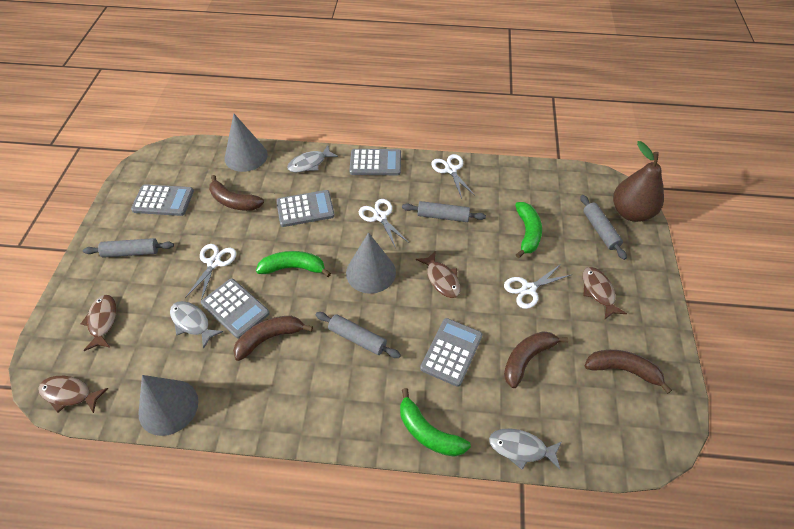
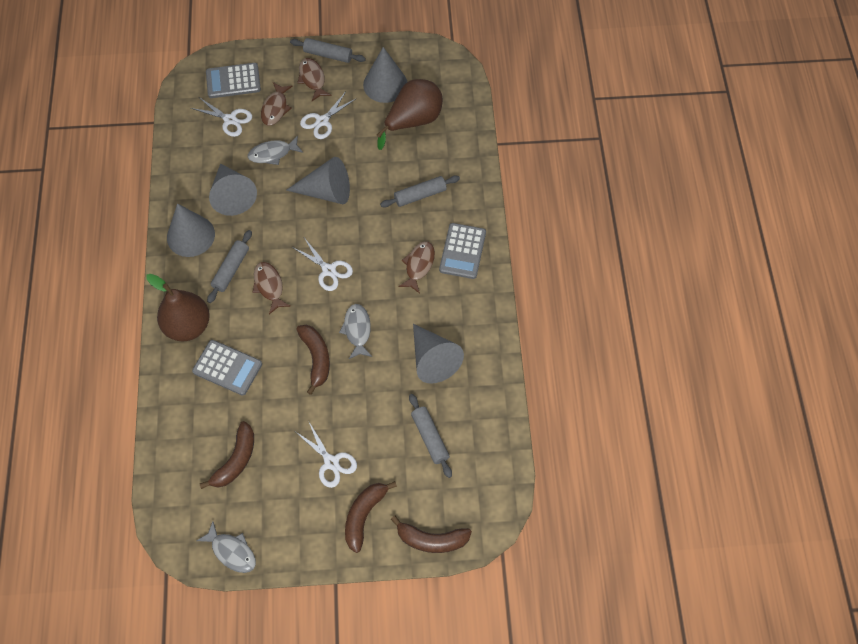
brown pear: [613,141,664,222] = 1 -> [146,274,210,342] [377,79,443,150] = 2
green banana: [256,251,331,277] [400,388,471,457] [515,202,542,258] = 3 -> none = 0
grey calculator: [131,184,194,216] [201,278,270,339] [276,190,335,227] [349,149,401,175] [420,318,483,387] = 5 -> [192,340,262,396] [206,63,261,98] [439,223,486,279] = 3
grey cone: [139,375,198,436] [224,114,268,172] [346,232,396,294] = 3 -> [167,203,215,257] [209,164,257,216] [286,157,350,204] [363,47,407,103] [413,324,464,384] = 5

